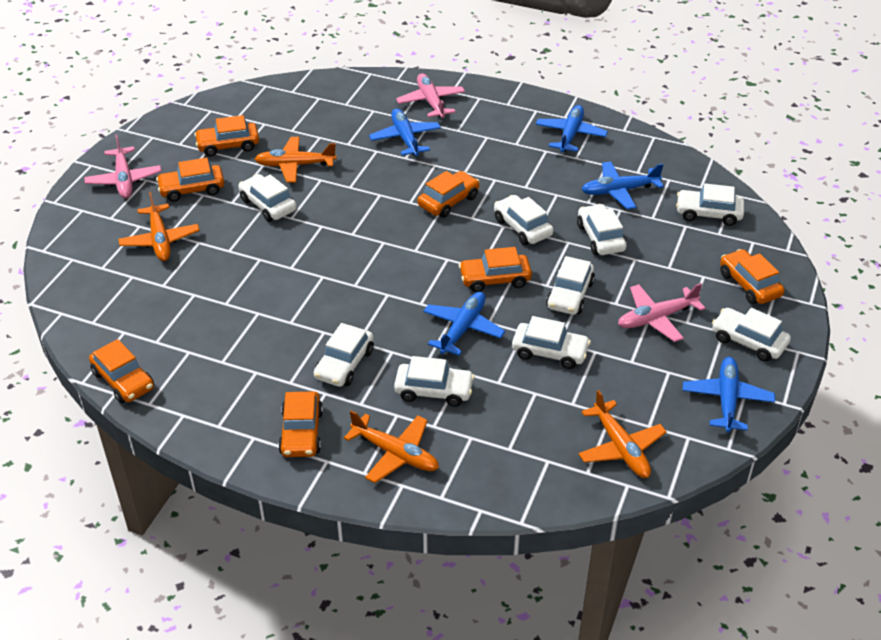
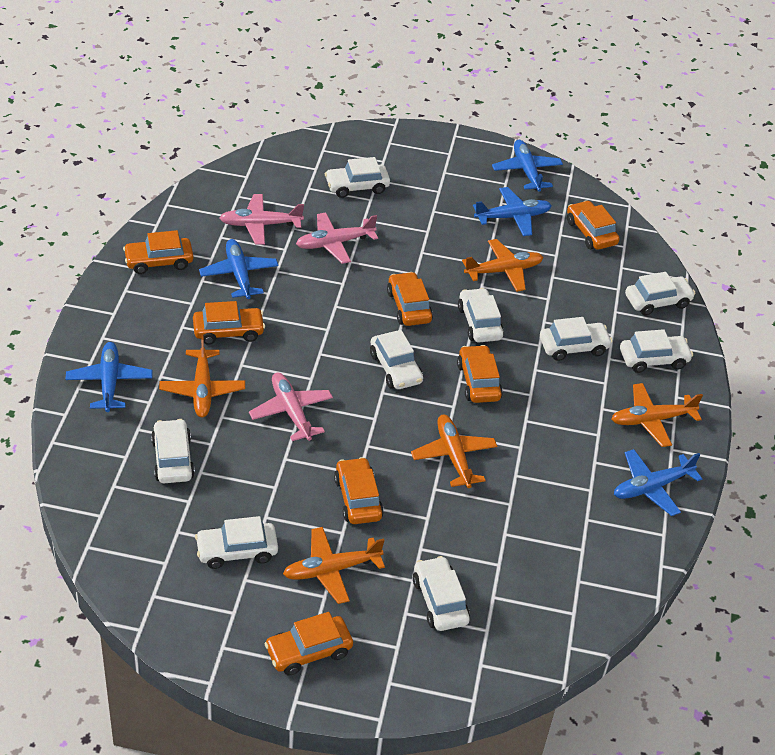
orange plane: [118,192,200,261] [255,137,337,183] [344,410,439,483] [578,390,667,478] = 4 -> [159,335,245,417] [283,527,385,604] [411,415,497,488] [462,239,543,292] [611,383,703,447] = 5

